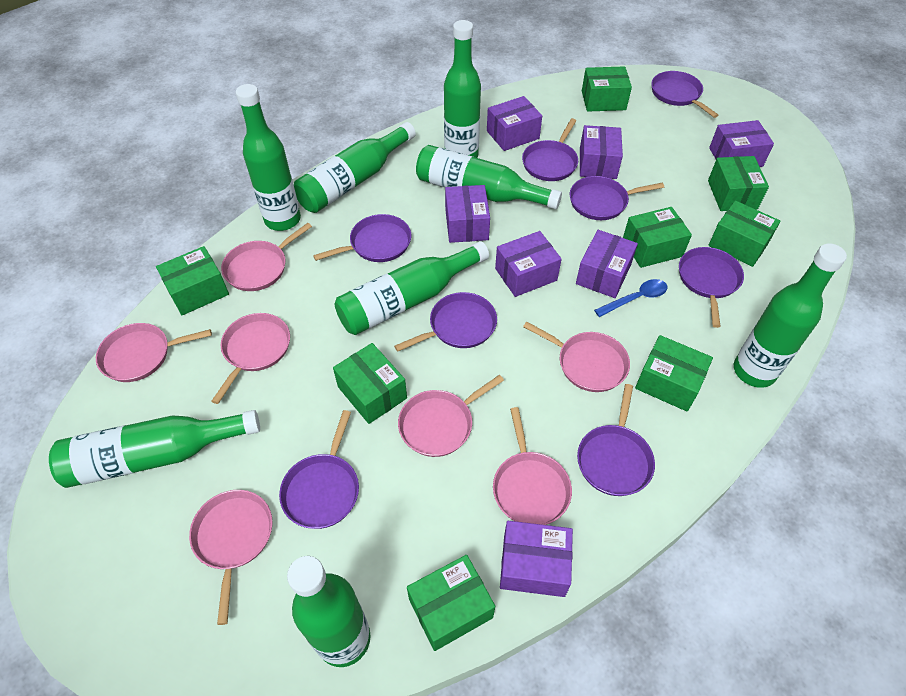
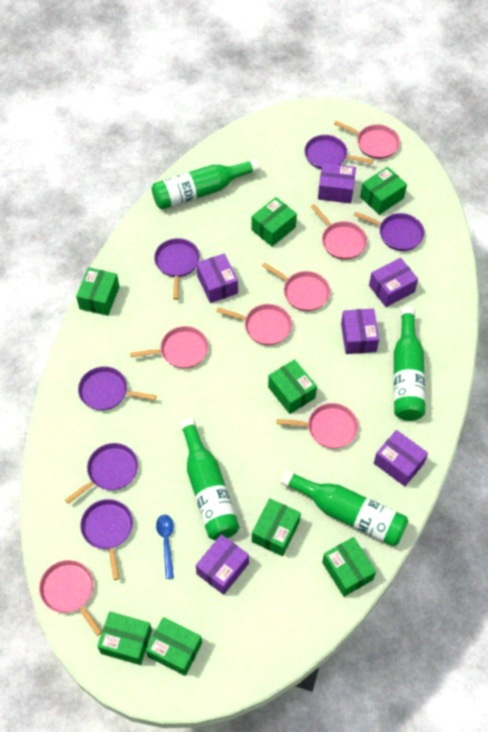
green bottle: [49,410,260,488] [236,84,301,231] [287,556,371,667] [294,122,416,213] [335,241,489,335] [416,145,562,209] [444,20,481,158] [734,243,847,388] = 8 -> [152,158,260,209] [180,418,239,540] [281,470,408,546] [394,306,425,421] = 4
purple box: [445,185,490,243] [487,96,542,151] [495,231,561,297] [500,521,573,597] [576,230,638,298] [580,125,623,179] [709,120,774,167] = 7 -> [196,253,238,303] [196,534,249,595] [318,163,356,204] [341,308,379,354] [369,258,418,307] [374,430,428,487] = 6
purple pan: [279,410,359,529] [313,214,411,262] [394,292,497,352] [522,118,578,181] [570,176,664,220] [577,384,655,496] [651,71,718,118] [679,247,744,328] = 8 -> [65,443,138,504] [78,366,157,411] [80,499,133,580] [154,238,200,300] [304,135,373,169] [354,211,425,251] = 6

